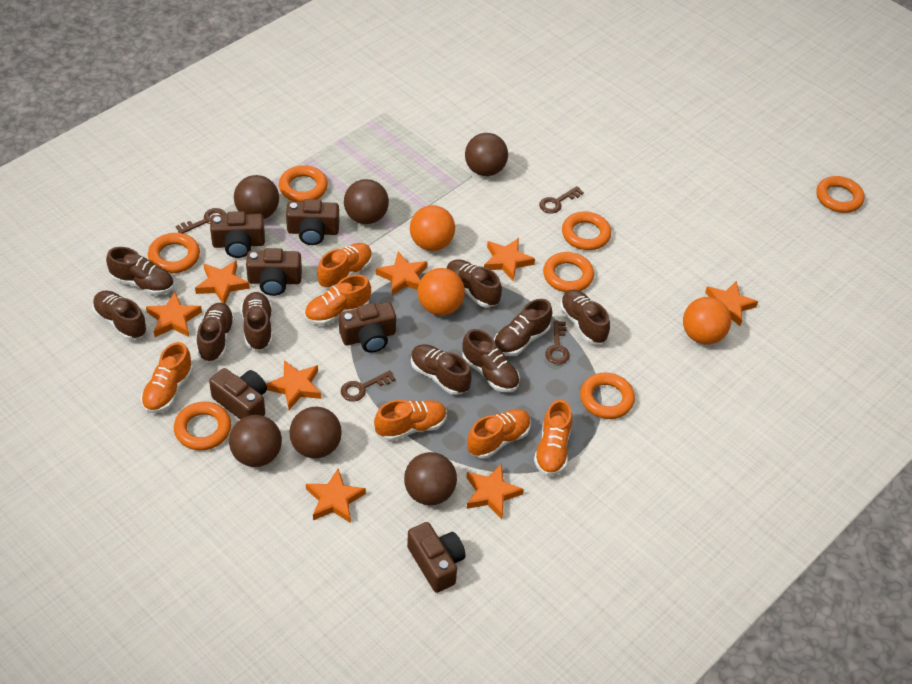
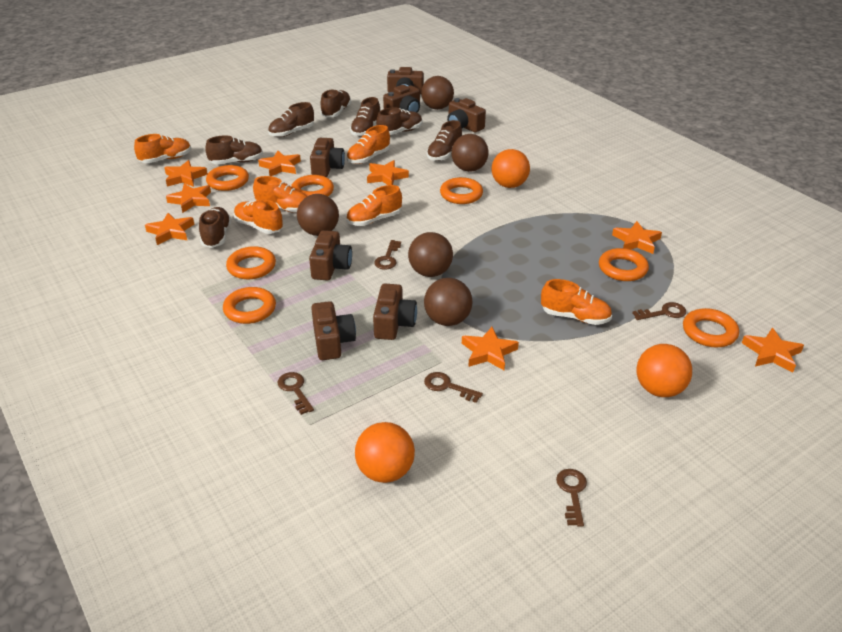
brown ball: [229,415,282,467] [234,175,279,219] [289,407,342,459] [344,179,389,224] [404,452,457,505] [465,133,508,176] = 6 -> [297,194,339,236] [408,232,453,277] [421,76,454,110] [424,278,472,326] [451,134,489,172] = 5
brown camera: [209,368,267,420] [210,211,265,258] [246,248,302,296] [286,199,339,245] [339,302,396,353] [407,522,466,593] = 6 -> [309,230,352,281] [310,138,345,177] [311,301,356,360] [373,284,417,340] [383,85,420,113] [387,67,424,94] [447,98,486,133] = 7
brown key: [176,208,227,233] [341,370,396,402] [539,186,584,214] [545,320,570,364] = 4 -> [278,372,314,415] [374,240,401,270] [424,372,483,403] [556,469,587,527] [632,302,686,320] = 5
brown shoe: [92,290,147,340] [106,247,174,295] [197,303,235,362] [241,292,272,351] [411,344,472,395] [447,259,502,307] [462,329,520,392] [494,299,552,356] [560,290,610,344] = 9 -> [199,207,231,248] [205,136,263,164] [268,102,314,137] [320,89,351,117] [350,97,380,136] [376,107,422,135] [427,120,462,161] = 7

